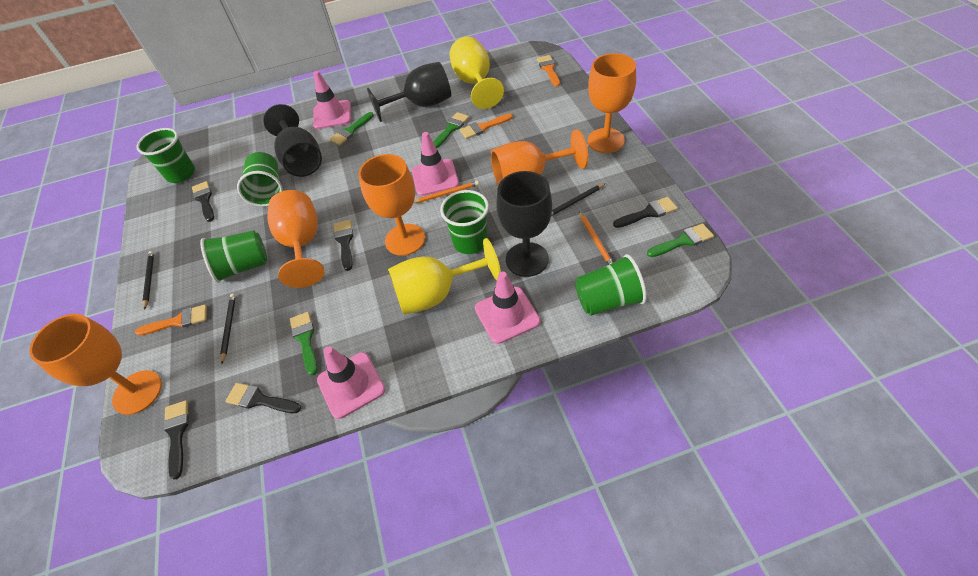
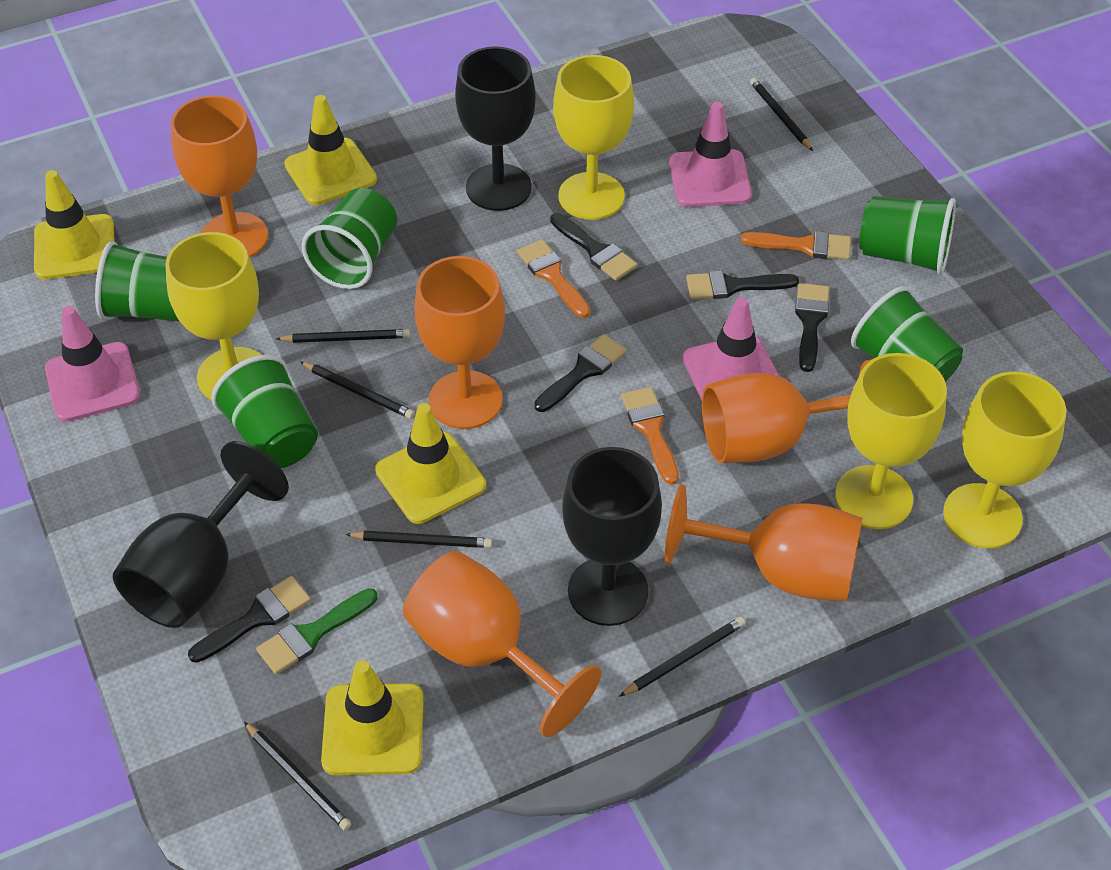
black pencil: [142,251,154,310] [220,294,236,364] [551,183,606,216] = 3 -> [244,722,351,831] [276,329,410,343] [301,362,415,419] [345,531,492,548] [619,617,746,697] [750,78,813,151] = 6
green brush: [290,312,318,375] [329,112,374,146] [433,112,469,148] [647,223,714,257] = 4 -> [256,588,378,674] = 1
orange pencil: [414,181,479,203] [579,211,613,265] = 2 -> none = 0
pink traffic cone: [313,71,351,129] [317,346,385,419] [412,132,459,196] [475,271,540,344] = 4 -> [45,306,140,422] [669,102,752,207] [682,297,779,400] = 3
yellow goblet: [388,238,501,315] [449,36,504,109] = 2 -> [165,232,262,400] [553,55,634,220] [835,353,947,529] [943,372,1066,548] = 4
yellow traffic cone: none = 0 -> [34,170,115,279] [284,95,377,205] [321,660,424,775] [375,403,486,524] = 4

